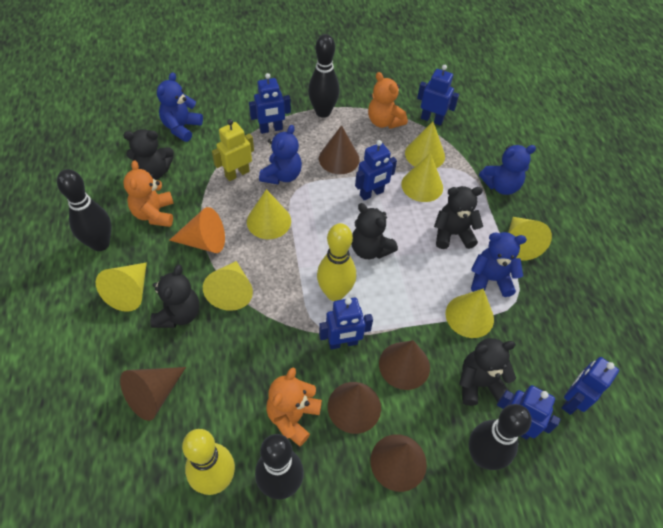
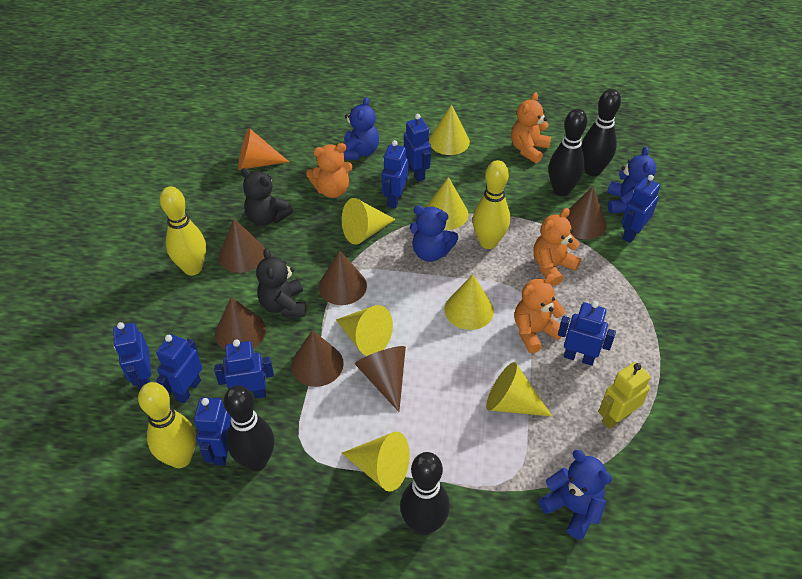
black teddy bear: [123,129,174,180] [150,264,199,328] [352,203,398,259] [434,186,483,249] [459,338,516,406] = 5 -> [241,168,293,226] [256,248,306,317] = 2
blue robot: [249,73,291,134] [319,297,373,350] [355,140,397,201] [417,65,459,126] [497,385,560,440] [562,357,619,415] = 6 -> [113,322,151,390] [156,334,202,403] [194,398,231,466] [214,339,274,399] [382,140,408,208] [404,114,431,181] [558,301,616,366] [622,175,660,243] = 8
brown cone: [120,367,186,421] [319,125,360,174] [328,382,381,434] [371,434,427,492] [379,340,430,390] = 5 -> [215,297,266,350] [219,219,265,273] [291,330,344,387] [319,250,367,305] [355,346,406,412] [567,187,606,240] = 6
orange teddy bear: [123,160,174,227] [266,367,322,446] [368,72,408,129] = 3 -> [306,143,353,198] [511,92,551,163] [514,274,565,353] [533,208,581,286] = 4
yellow bowling pin: [182,429,235,495] [317,223,356,301] = 2 -> [138,382,196,468] [160,187,206,275] [473,160,510,249] = 3

